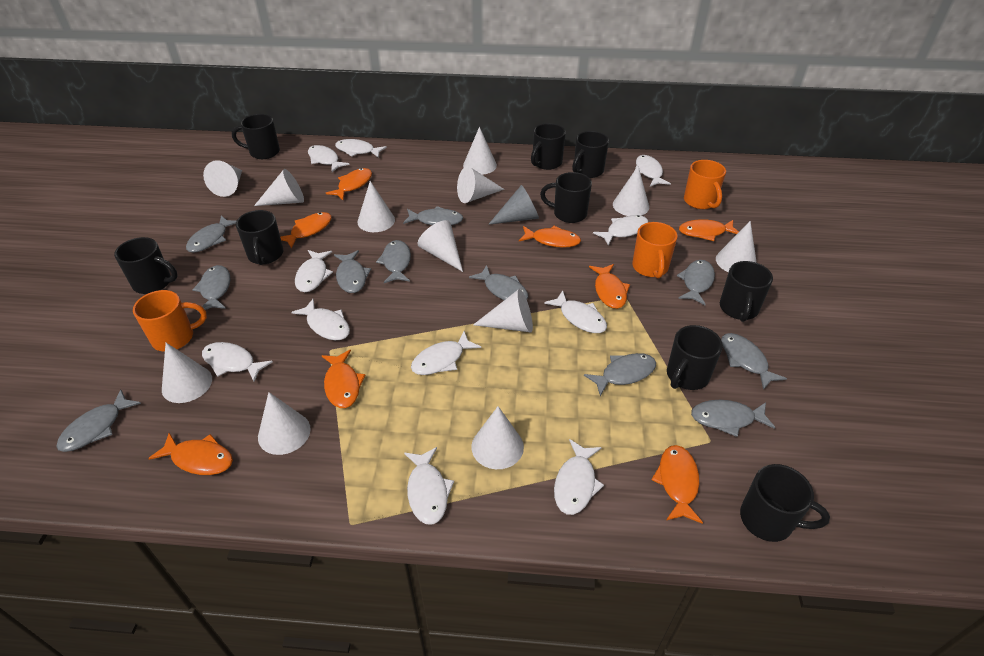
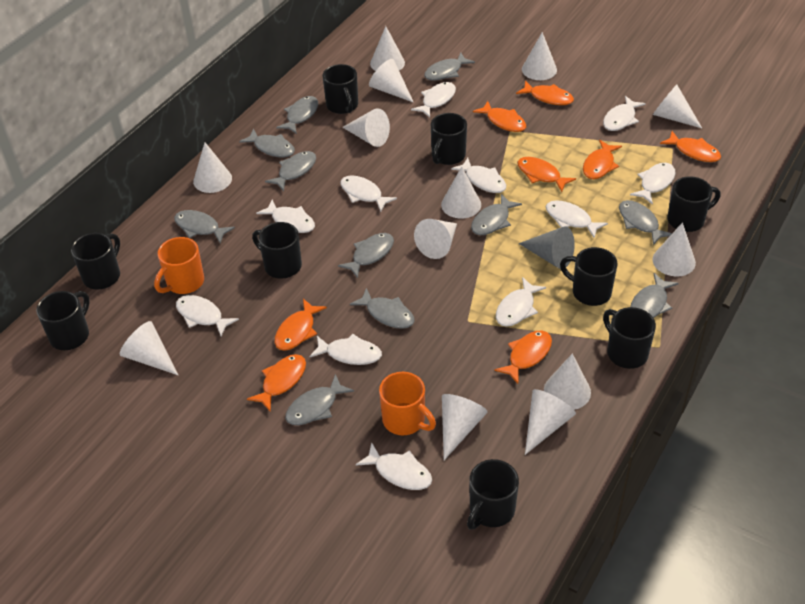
orange mug: [133,290,207,352] [632,222,678,279] [684,160,726,209] = 3 -> [154,237,204,294] [379,372,436,435] = 2
white cone: [162,343,212,403] [203,160,242,197] [254,169,304,206] [258,392,311,455] [357,181,395,232] [417,220,463,272] [457,166,504,203] [463,127,497,175] [471,406,524,469] [473,289,533,332] [613,166,649,216] [716,221,757,272] = 12 -> [120,321,178,375] [193,142,232,193] [342,108,390,147] [369,59,414,103] [370,26,405,71] [414,219,457,259] [441,167,481,219] [442,394,487,460] [522,32,557,80] [525,389,576,455] [544,354,591,410] [653,85,702,128] [653,222,696,276] = 13

